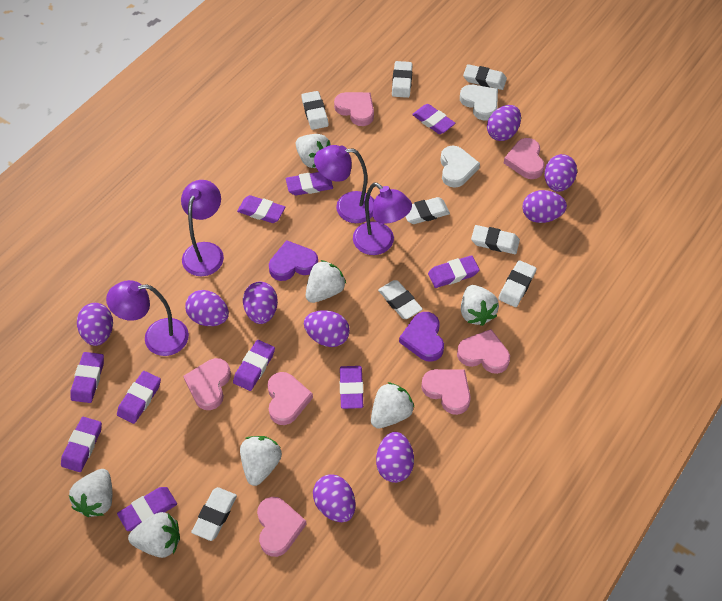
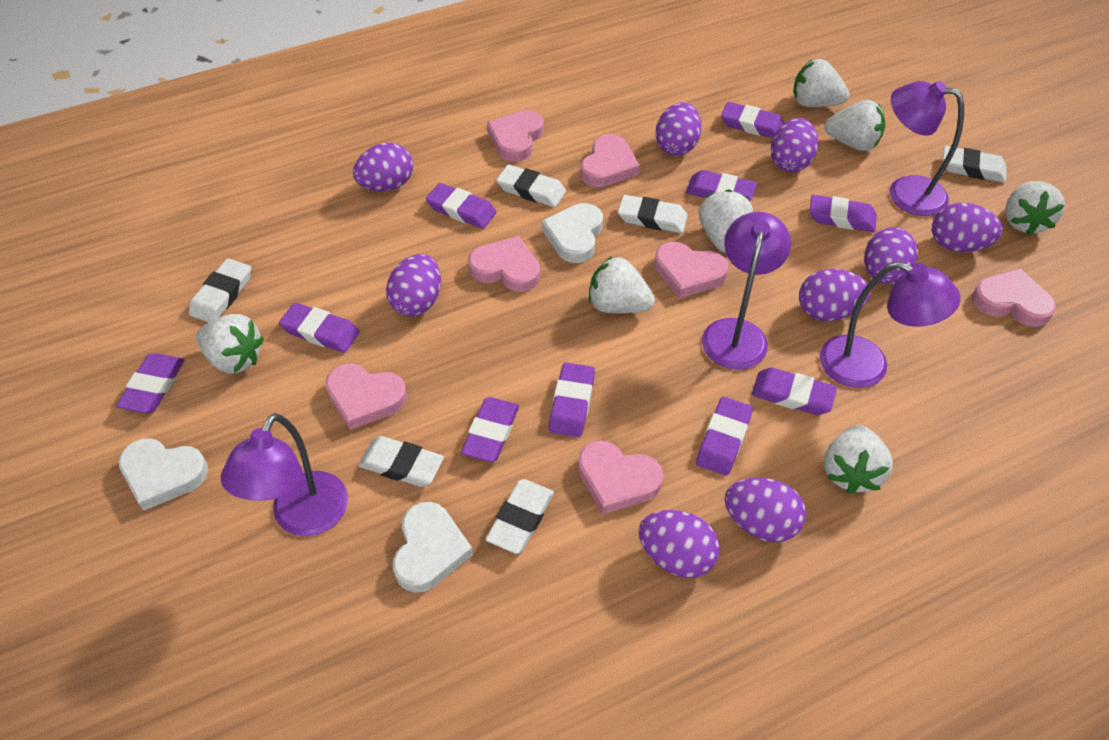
purple heart: [269,240,318,281] [399,312,444,362] = 2 -> none = 0
white eraser: [191,487,237,541] [301,91,329,130] [378,280,423,319] [392,61,413,98] [405,197,450,224] [463,64,507,90] [471,225,520,254] [498,260,537,307] = 8 -> [189,258,251,323] [358,436,444,487] [485,479,554,554] [496,164,566,207] [618,195,688,233] [943,146,1007,183] = 6
white heart: [440,146,480,188] [460,85,498,121] = 2 -> [119,438,208,511] [393,502,473,593] [542,203,603,263] = 3

